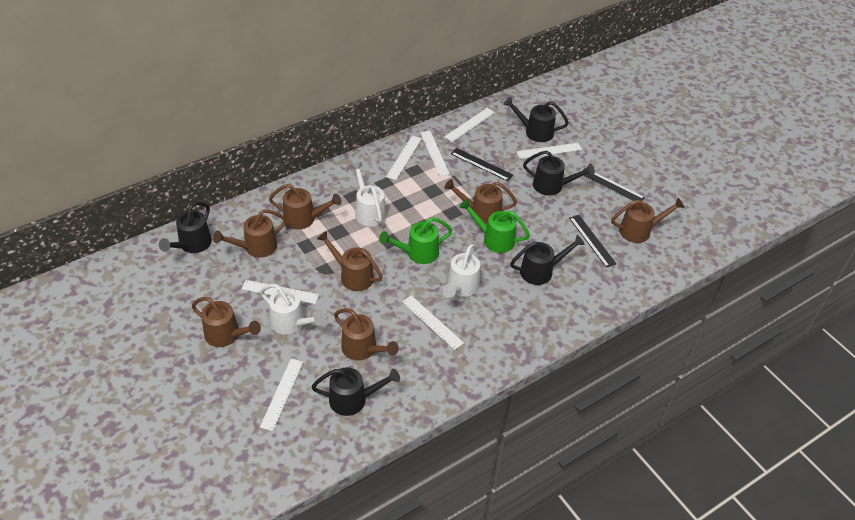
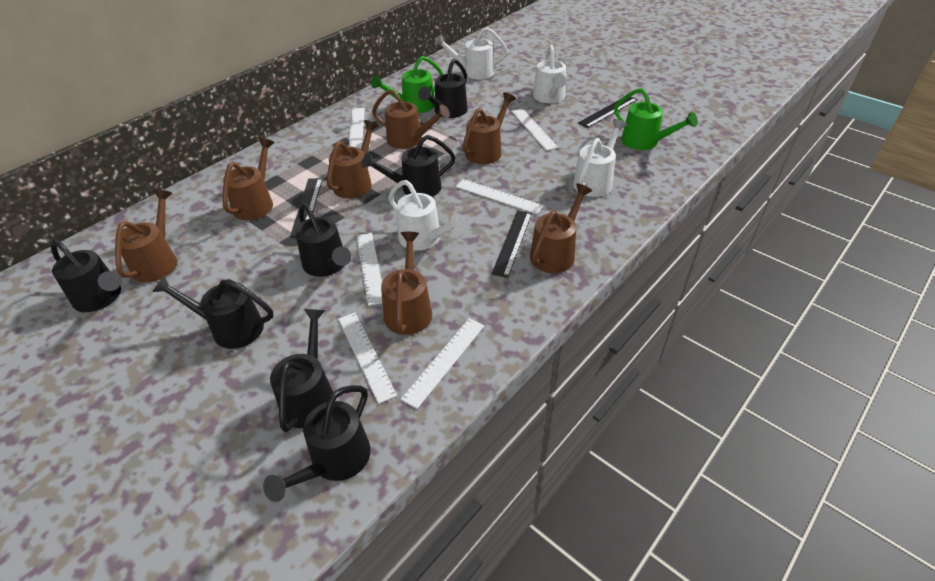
black watering can: [159,201,212,253] [311,367,400,416] [503,97,569,142] [510,235,585,285] [523,151,595,195] = 5 -> [51,239,121,312] [153,275,274,349] [263,385,371,502] [270,309,333,432] [295,203,351,277] [362,135,456,197] [418,59,468,118] = 7
white ruler: [242,280,319,304] [260,359,303,431] [386,135,422,180] [402,295,464,350] [420,131,450,176] [445,108,495,142] [516,143,582,159] = 7 -> [338,313,397,404] [349,108,365,149] [356,233,382,306] [401,318,484,409] [456,179,544,214] [511,108,558,151] = 6
white watering can: [260,284,326,335] [350,162,386,227] [443,244,480,298] = 3 -> [388,180,466,250] [434,27,508,80] [533,45,566,103] [573,119,627,197] = 4

